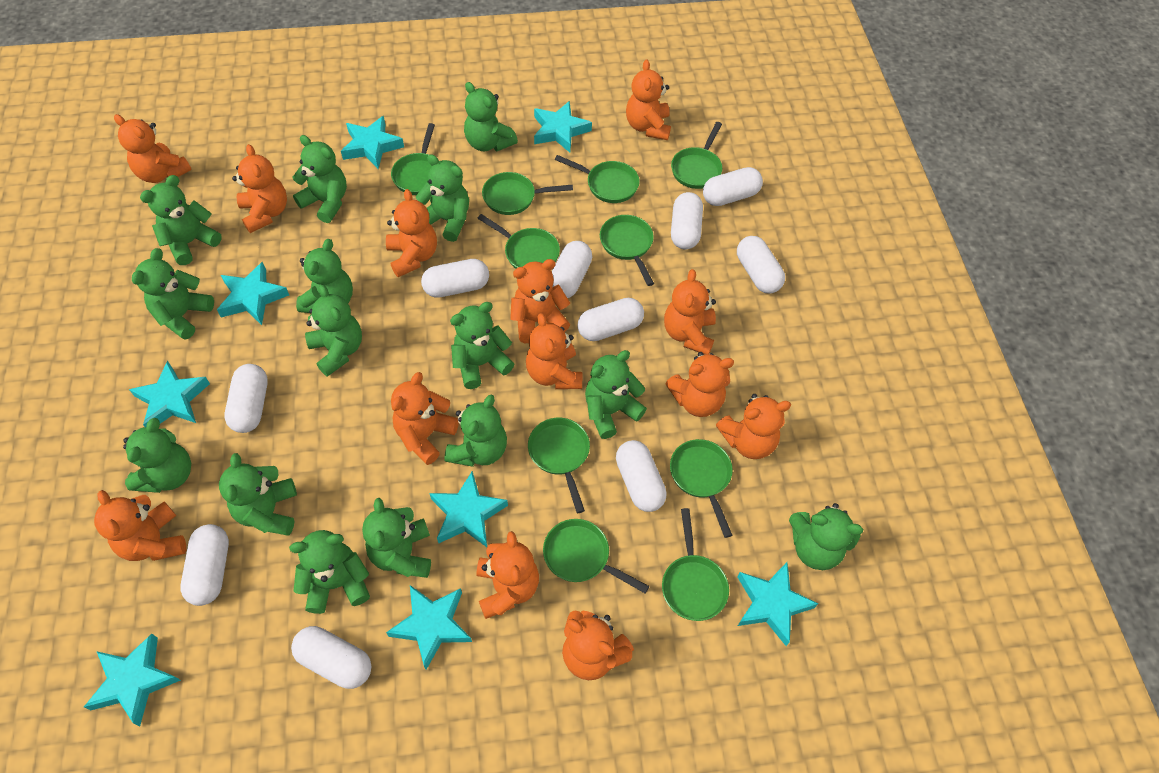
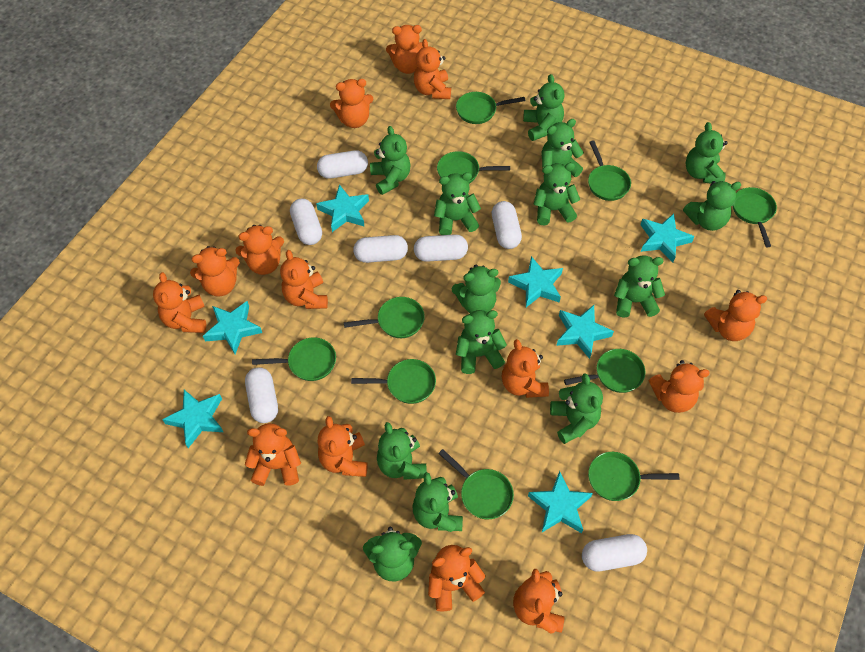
green teddy bear: [123,418,191,493] [132,248,214,340] [140,175,222,265] [219,453,297,536] [289,530,370,614] [292,135,347,223] [296,239,353,313] [305,285,362,377] [362,498,431,578] [416,154,469,242] [445,394,507,467] [450,302,514,389] [464,82,518,151] [585,350,647,439] [789,503,863,570] = 15 -> [363,527,422,581] [370,126,411,195] [377,422,427,480] [412,472,463,532] [434,172,481,235] [452,265,501,313] [456,310,507,374] [523,74,565,141] [533,163,580,225] [542,119,584,177] [550,373,603,444] [614,255,665,318] [683,181,741,231] [686,122,728,183] = 14
orange teddy bear: [94,490,186,561] [114,114,192,183] [232,144,287,233] [386,189,437,277] [391,372,459,465] [477,531,539,619] [510,259,570,343] [526,313,582,389] [562,611,634,680] [626,60,671,140] [664,269,716,355] [665,352,734,417] [716,394,791,459] = 13 -> [153,272,206,333] [190,246,240,297] [235,225,284,275] [245,423,301,486] [280,250,328,309] [318,416,368,477] [330,79,374,128] [386,25,423,74] [414,39,451,99] [428,545,485,612] [502,339,549,398] [513,569,565,634] [649,360,710,413] [704,290,767,341] = 14
turquoise star: [84,634,181,726] [129,361,210,427] [217,262,289,325] [341,116,404,169] [386,585,472,670] [429,471,508,547] [534,101,592,153] [737,562,818,646] = 8 -> [162,390,223,448] [203,301,262,354] [316,184,369,232] [508,256,563,307] [528,471,593,533] [556,305,614,359] [640,213,695,262] = 7
white capsule: [180,524,229,606] [224,364,268,433] [291,626,372,689] [421,259,489,298] [552,241,592,298] [578,298,644,341] [616,440,667,512] [671,192,703,249] [703,167,763,206] [737,236,785,293] = 10 -> [245,367,278,423] [290,199,322,245] [317,150,368,179] [353,235,408,263] [414,234,468,262] [492,201,522,249] [582,534,647,572] = 7

